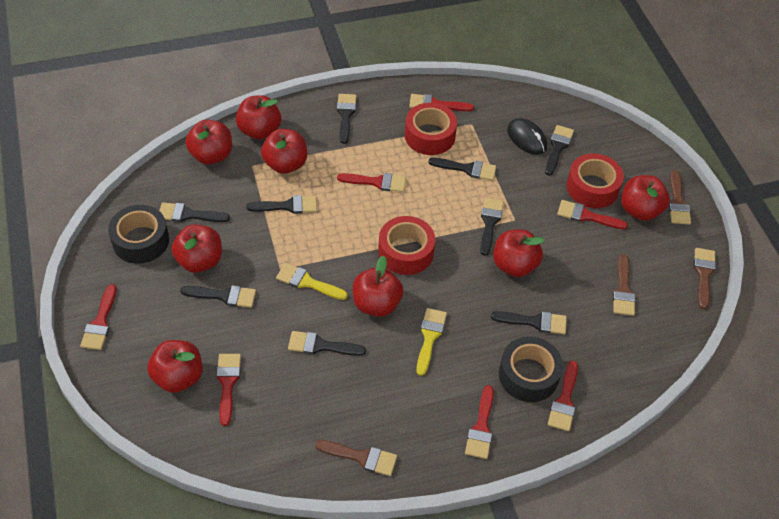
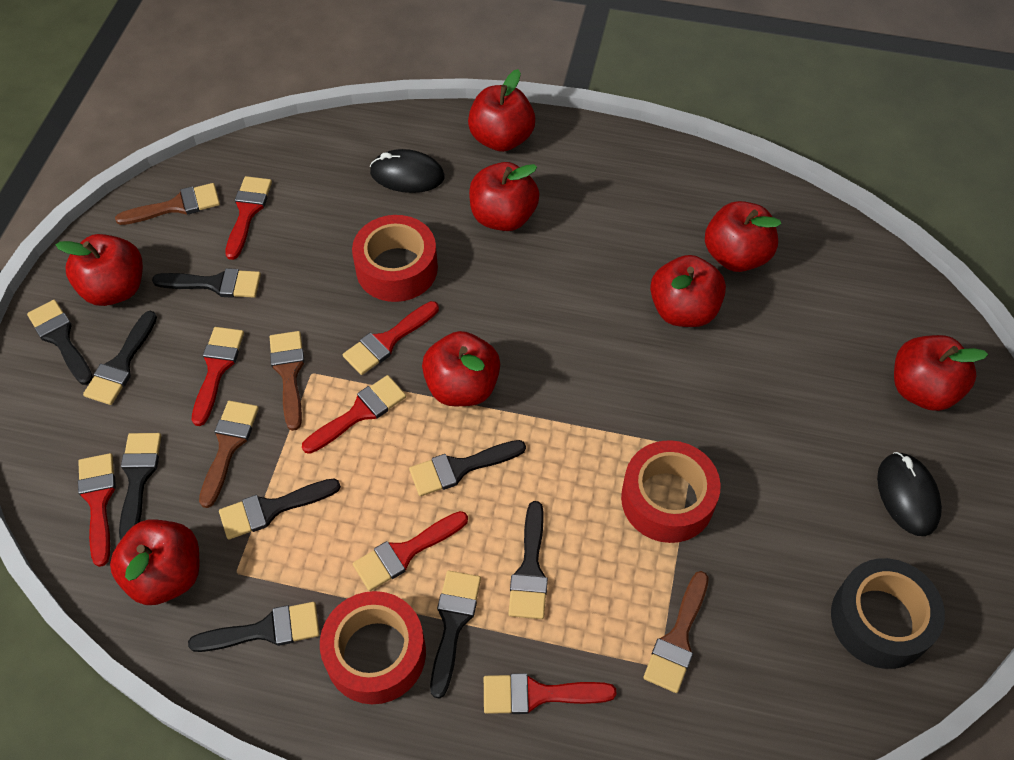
black mouse: [507,118,547,155] = 1 -> [370,149,444,193] [877,452,942,536] = 2
black tape: [108,205,169,264] [499,337,563,402] = 2 -> [831,558,945,669] = 1
yellow brush: [276,263,348,300] [416,308,447,376] = 2 -> none = 0

